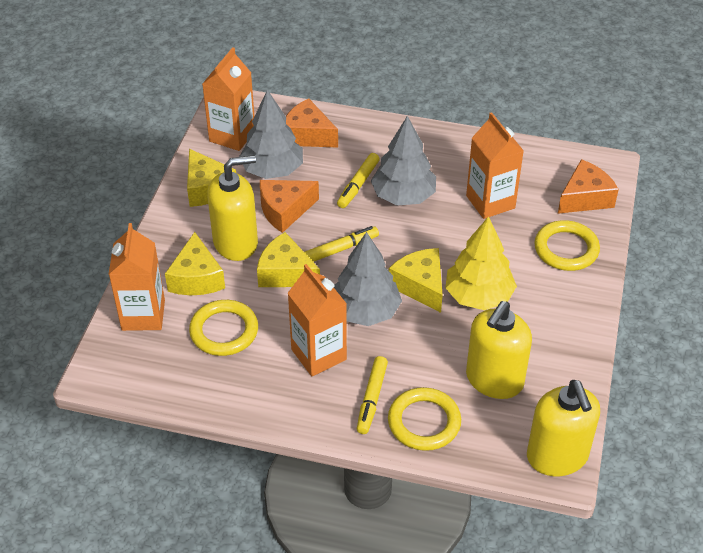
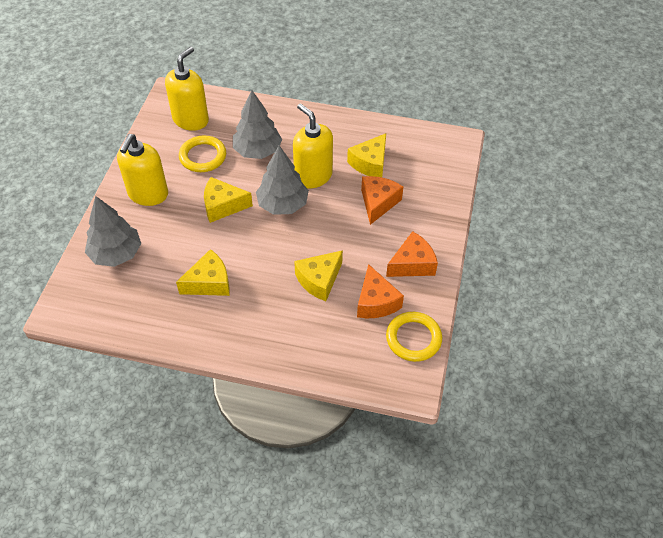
orange carton: [109,223,165,331] [202,47,254,151] [288,264,347,376] [466,112,524,219] = 4 -> none = 0
yellow marker: [304,226,379,262] [337,153,380,208] [357,356,388,434] = 3 -> none = 0
yellow ring: [189,300,258,356] [388,387,461,451] [535,220,600,271] = 3 -> [179,136,226,172] [386,312,442,362] = 2
yellow tree: [445,216,517,310] = 1 -> none = 0

